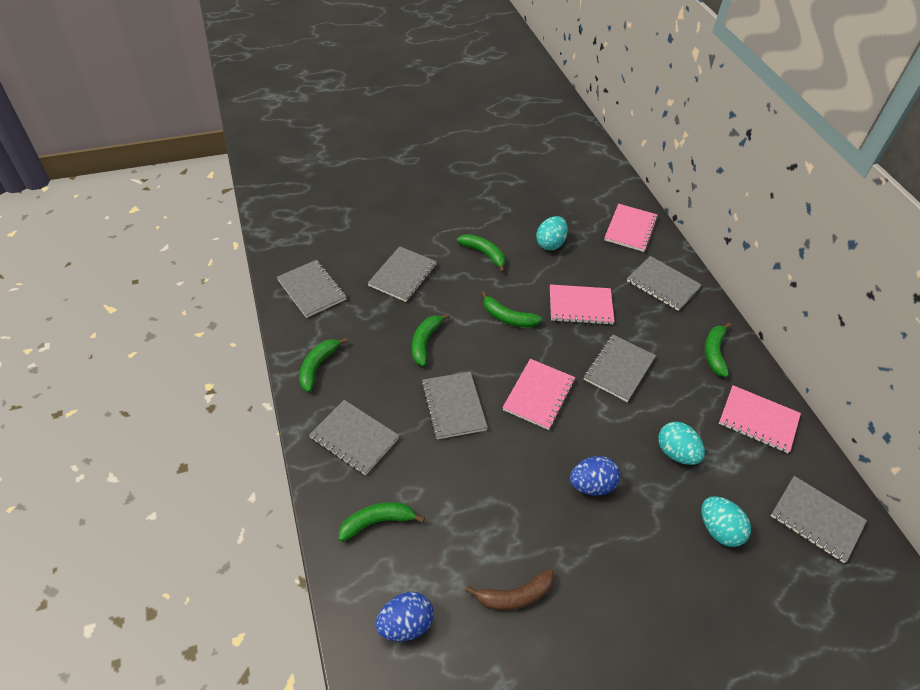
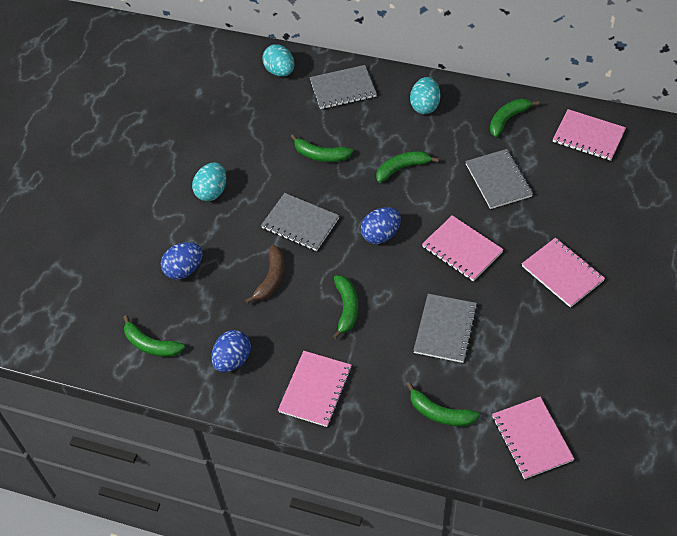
blue egg: [375,592,434,641] [570,456,620,496] = 2 -> [161,242,203,280] [211,330,251,372] [361,207,401,244] = 3
grey notebook: [277,260,347,318] [309,400,399,475] [368,246,437,302] [421,372,488,439] [584,335,656,402] [627,256,702,311] [771,476,867,563] = 7 -> [261,193,340,251] [309,65,377,109] [413,294,478,363] [465,149,533,209] = 4
pink notebook: [502,359,575,430] [550,285,615,325] [604,204,658,252] [719,385,801,453] = 4 -> [278,351,352,427] [422,215,504,281] [492,397,574,479] [522,237,605,308] [553,109,626,161] = 5

